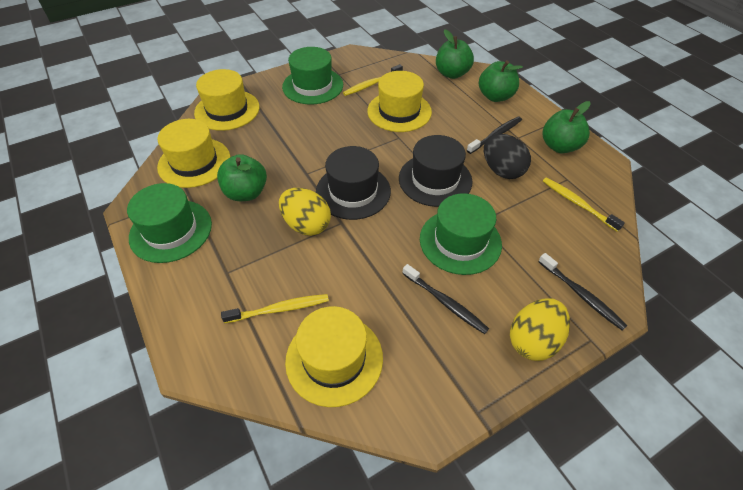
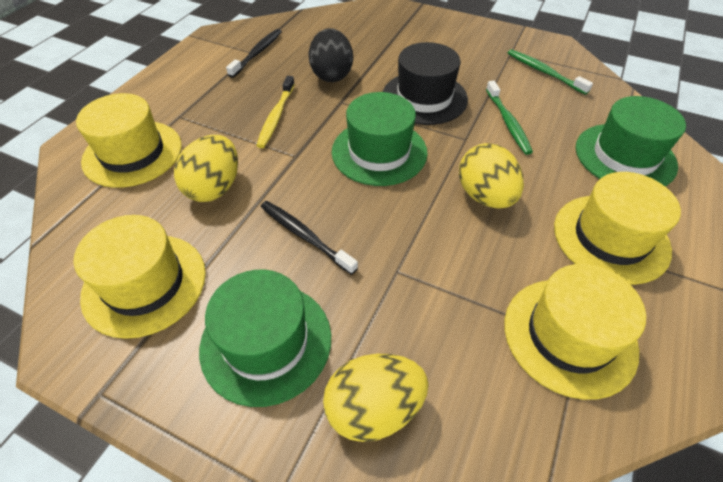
black hat: [316,146,391,220] [399,135,473,207] = 2 -> [383,42,468,125] = 1
black toothbrush: [402,264,489,334] [467,117,522,154] [538,253,627,331] = 3 -> [226,29,282,78] [261,201,358,275] = 2
green apple: [217,154,267,201] [436,29,474,79] [479,60,523,102] [543,101,591,153] = 4 -> none = 0
green toothbrush: none = 0 -> [486,81,533,155] [508,49,593,95] = 2
yellow egg: [279,188,331,236] [510,298,570,361] = 2 -> [174,135,238,202] [323,354,429,442] [459,143,524,208] = 3
yellow toothbrush: [221,294,329,323] [343,64,403,96] [543,178,625,232] = 3 -> [256,76,295,148] = 1

